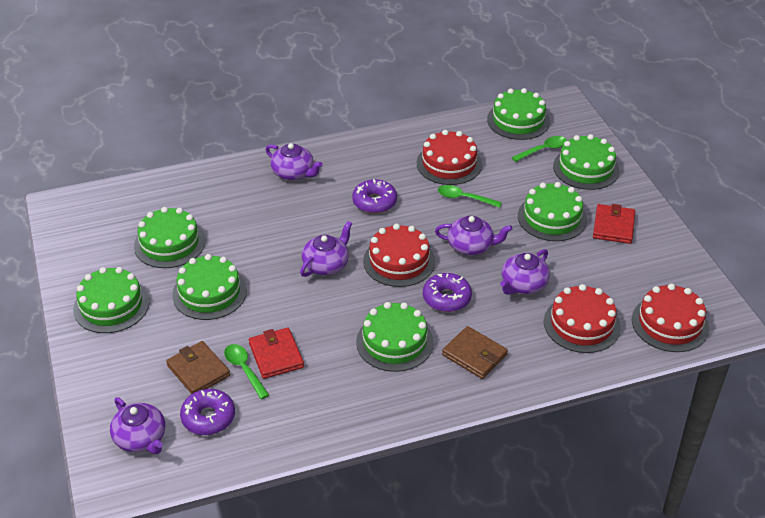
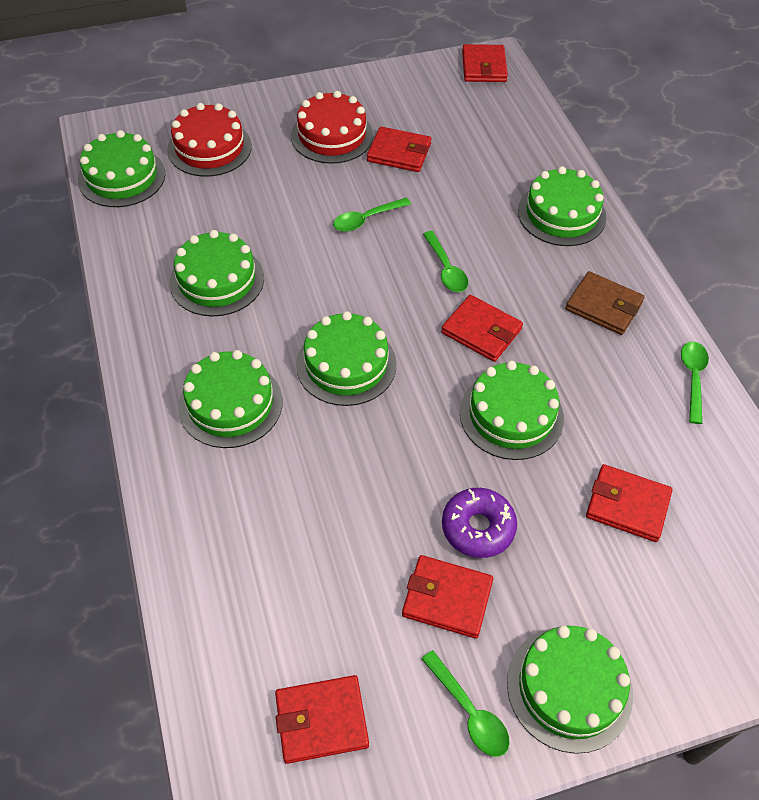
brown wallet: [166,341,230,394] [442,326,508,379] = 2 -> [565,271,645,335] = 1
green spoon: [224,344,269,399] [438,185,502,208] [512,136,567,162] = 3 -> [333,198,411,232] [421,650,510,757] [423,231,468,292] [681,342,709,424] = 4
purple donut: [180,389,235,435] [352,179,397,214] [423,273,472,312] = 3 -> [442,488,517,558] = 1
purple teapot: [110,397,165,454] [266,143,323,180] [300,221,352,277] [435,216,512,255] [500,249,550,295] = 5 -> none = 0
red cake: [363,224,435,287] [417,130,482,185] [544,284,621,353] [632,284,709,352] = 4 -> [167,103,252,177] [291,91,373,164] = 2
red wallet: [249,328,304,379] [593,204,635,244] = 2 -> [275,675,369,764] [367,127,431,172] [402,555,493,639] [441,295,523,362] [462,44,508,82] [586,464,672,542] = 6

